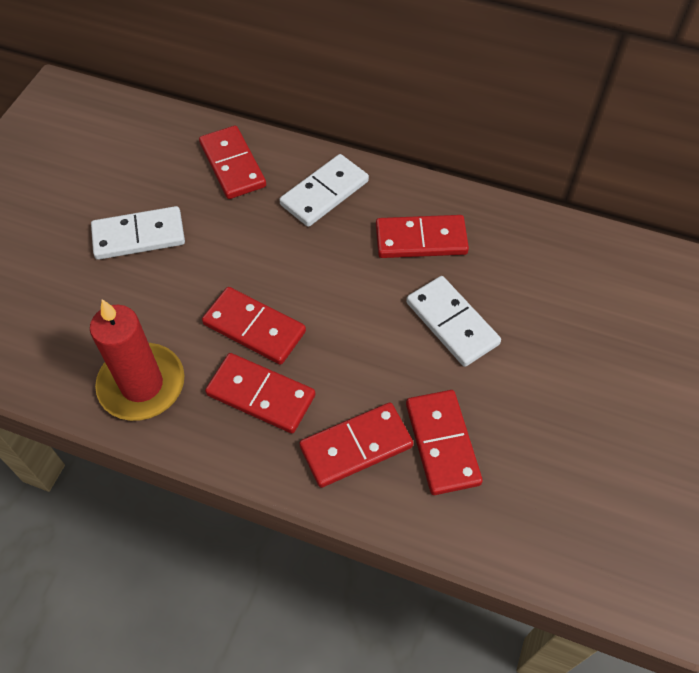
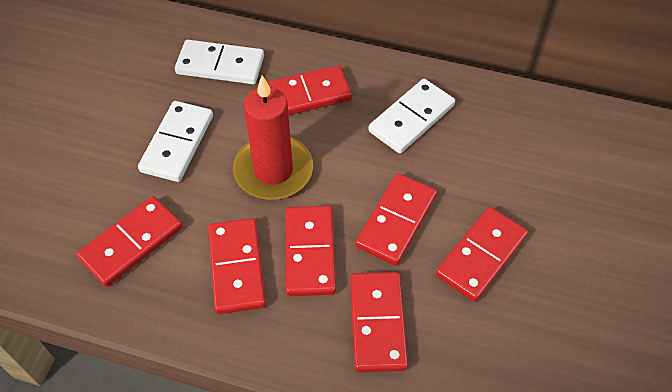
red domino: [199,125,266,199] [202,287,306,365] [205,353,315,433] [299,403,413,488] [376,215,469,258] [406,390,483,495] = 6 -> [77,196,183,287] [208,218,266,314] [267,65,352,115] [285,206,336,296] [350,272,408,372] [355,173,437,266] [436,207,528,302] = 7

